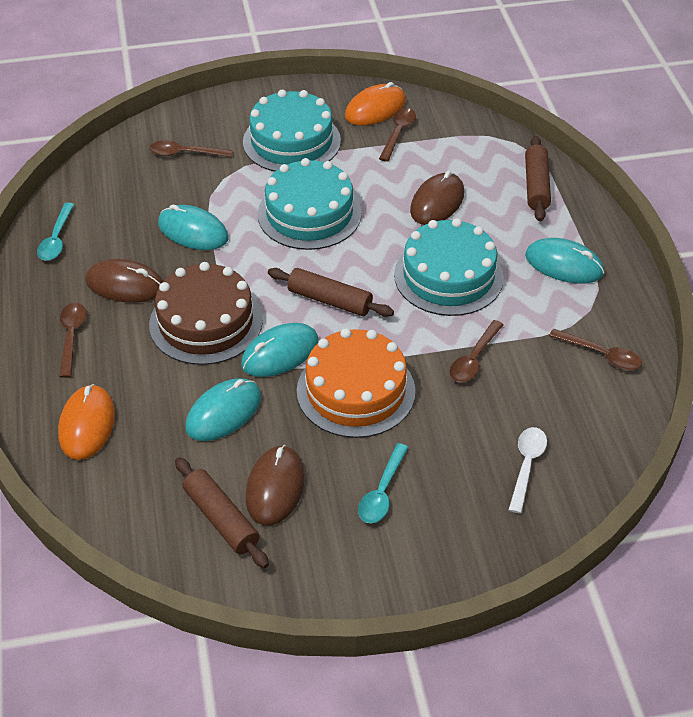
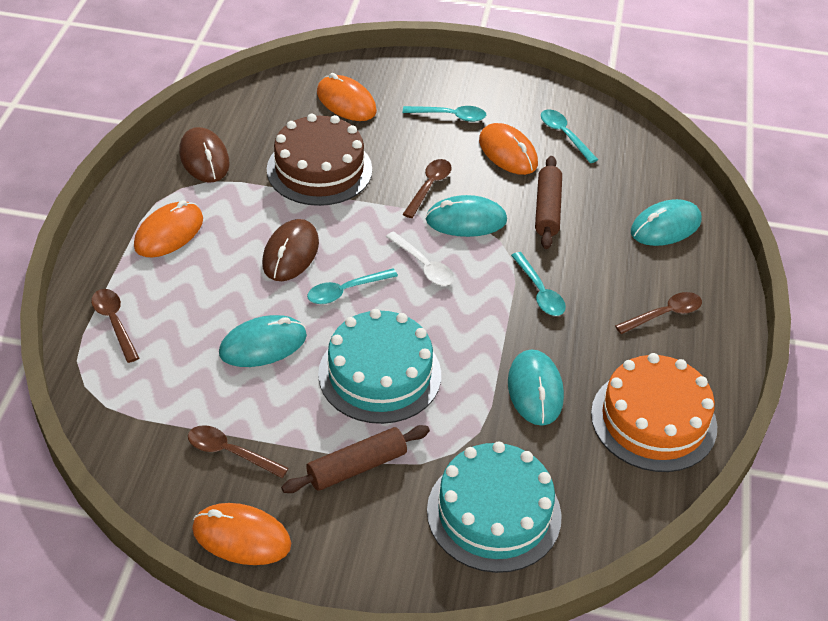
brown mouse: [85,259,163,303] [246,445,305,526] [410,171,464,225] = 3 -> [179,127,230,183] [262,219,319,281] = 2
brown rolling pin: [175,457,269,568] [268,268,394,317] [525,136,551,221] = 3 -> [281,425,430,493] [535,156,562,249] = 2
brown spoon: [59,303,86,378] [150,140,233,157] [379,108,416,162] [449,320,504,382] [549,328,642,370] = 5 -> [91,289,139,363] [188,425,289,478] [403,159,452,218] [615,292,702,334] = 4
orange mouse: [58,384,115,460] [345,82,406,125] = 2 -> [134,200,203,257] [192,503,291,565] [317,73,377,121] [479,123,538,175] = 4
turquoise cake: [243,90,341,172] [258,158,362,250] [394,218,504,316] = 3 -> [318,309,441,424] [427,441,562,573] = 2
turquoise spoon: [37,203,75,261] [358,443,409,523] = 2 -> [307,269,398,304] [403,106,486,122] [511,252,566,316] [541,109,598,163] = 4

